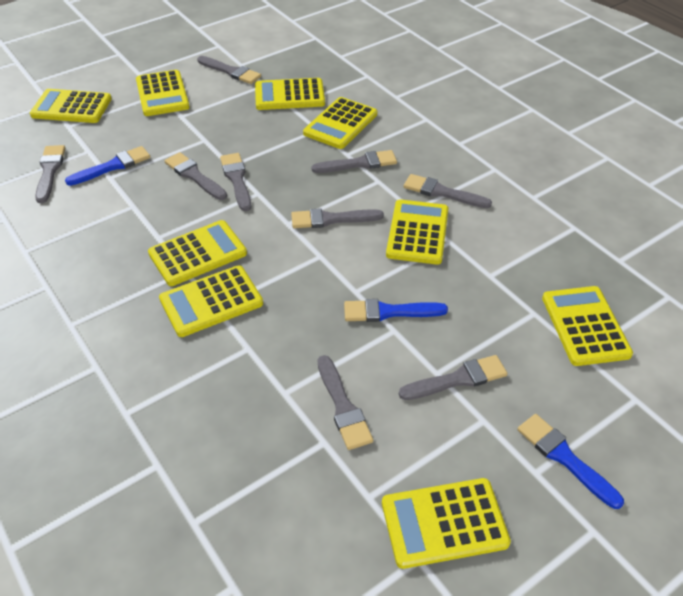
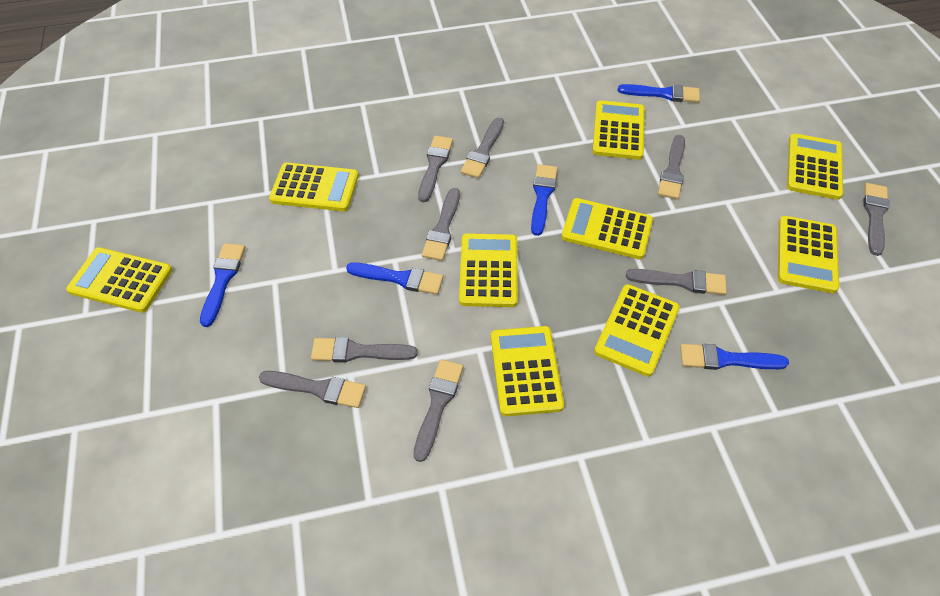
blue brush: [65,146,150,186] [344,299,448,322] [517,414,624,509] = 3 -> [200,243,245,327] [346,262,443,295] [531,164,558,236] [618,84,700,103] [680,344,789,370] = 5

